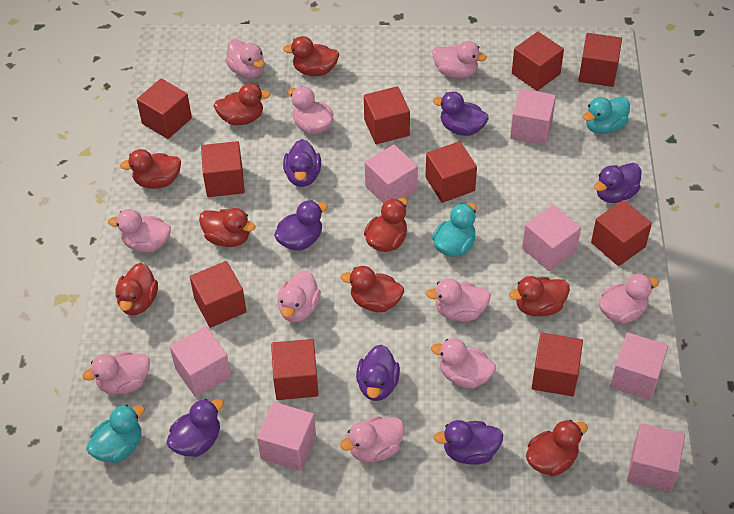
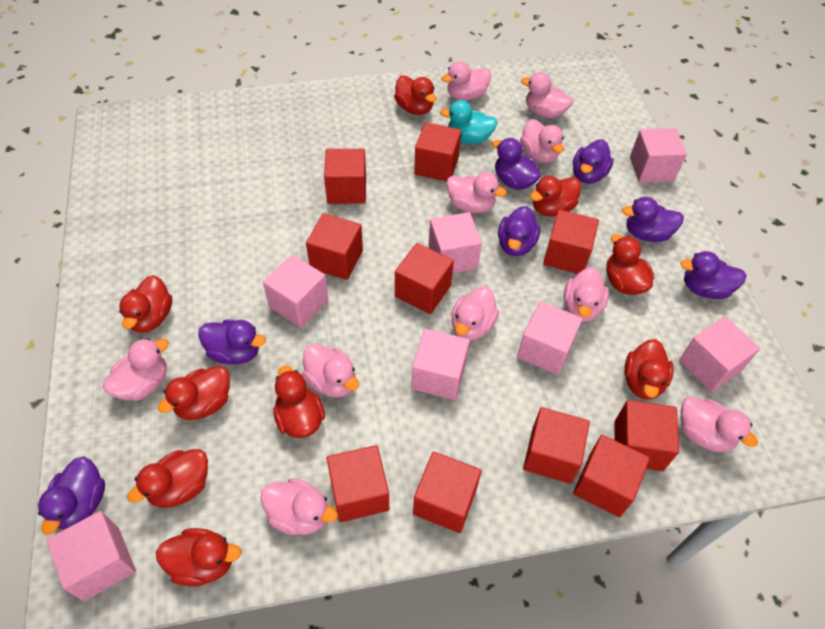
turquoise duck: [86,405,145,463] [432,203,477,257] [583,96,630,134] = 3 -> [440,100,498,144] = 1

